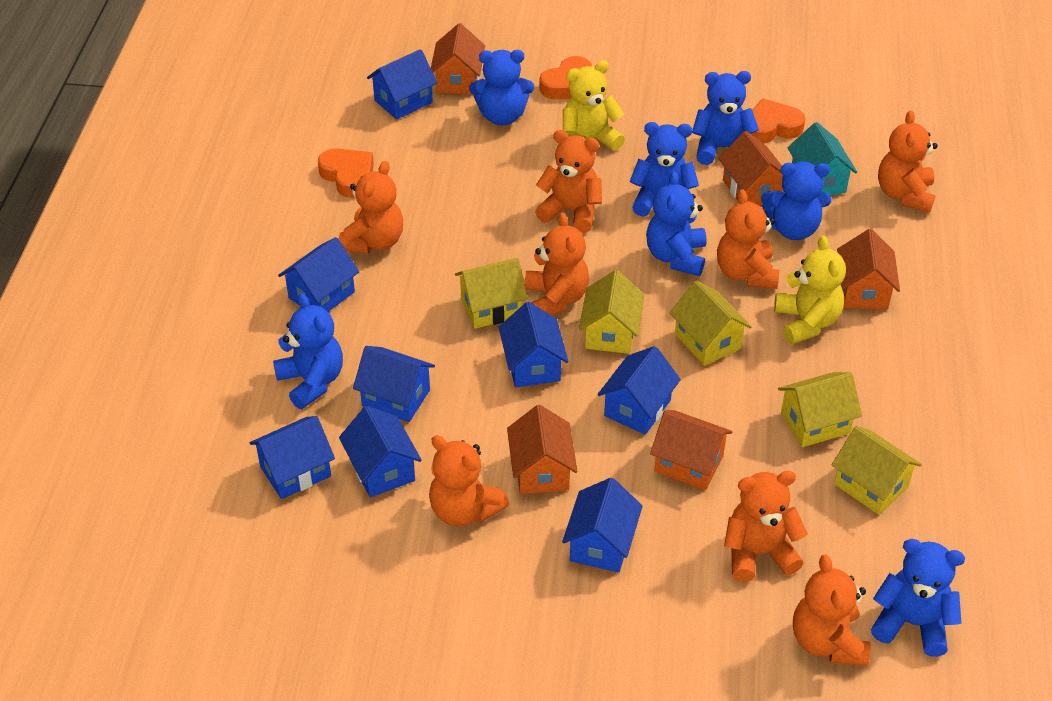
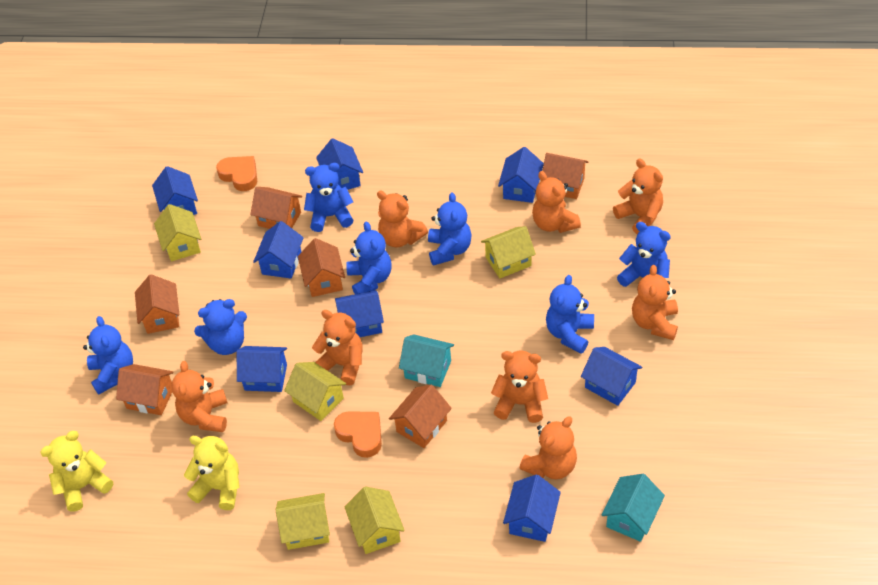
orange heart: [318,148,374,198] [539,56,592,99] [751,98,806,144] = 3 -> [216,156,257,191] [334,411,382,458] = 2
orange house: [431,23,485,95] [507,405,577,494] [650,410,733,490] [718,131,783,205] [837,229,900,310] = 5 -> [116,364,173,415] [135,274,179,334] [250,187,302,229] [298,238,345,297] [389,385,452,448] [543,153,589,199] = 6
turquoise house: [787,122,857,196] = 1 -> [399,334,454,387] [602,474,665,542] = 2

